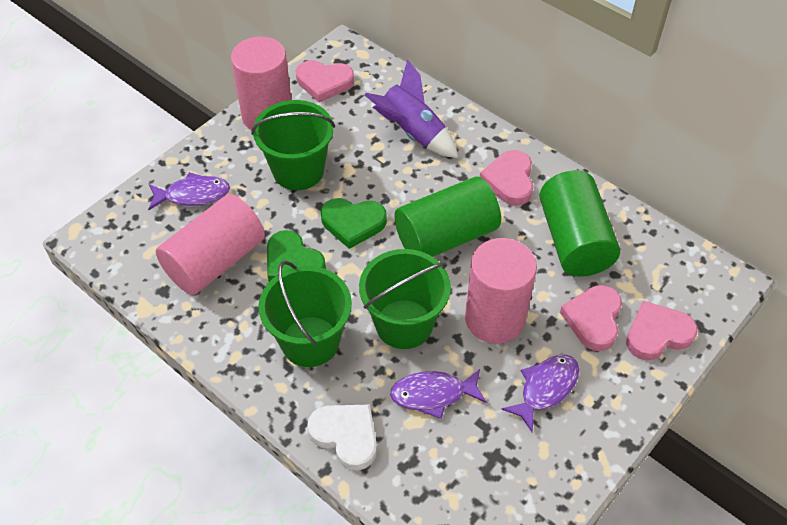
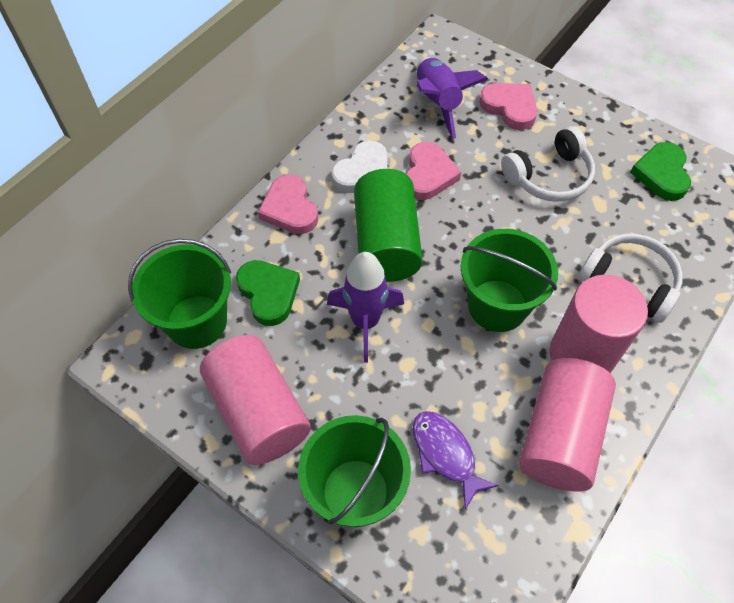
green cylinder: [395,177,501,257] [539,170,620,276] = 2 -> [354,169,423,282] = 1
pink heart: [296,60,354,102] [480,150,533,206] [560,285,622,351] [626,301,698,360] = 4 -> [258,174,318,234] [406,142,461,200] [479,83,537,130] = 3
purple fish: [148,172,230,210] [390,369,487,419] [501,355,579,432] = 3 -> [413,411,499,509] = 1
purple rocket: [365,59,458,158] = 1 -> [327,252,404,362] [416,57,488,139] = 2
white headphones: none = 0 -> [501,126,595,202] [579,234,683,323] = 2

